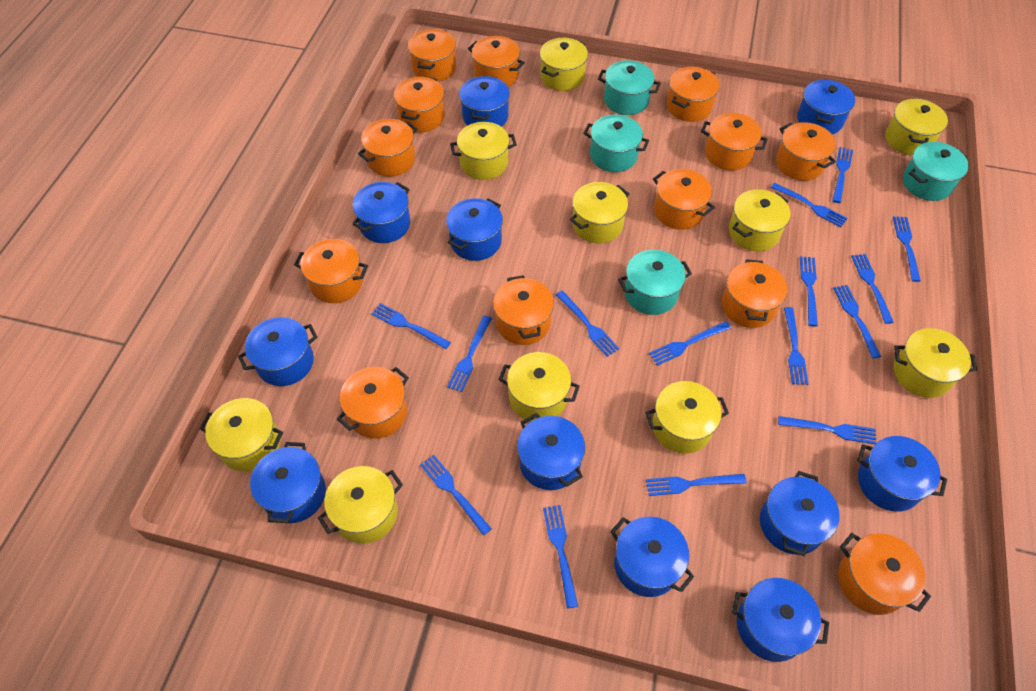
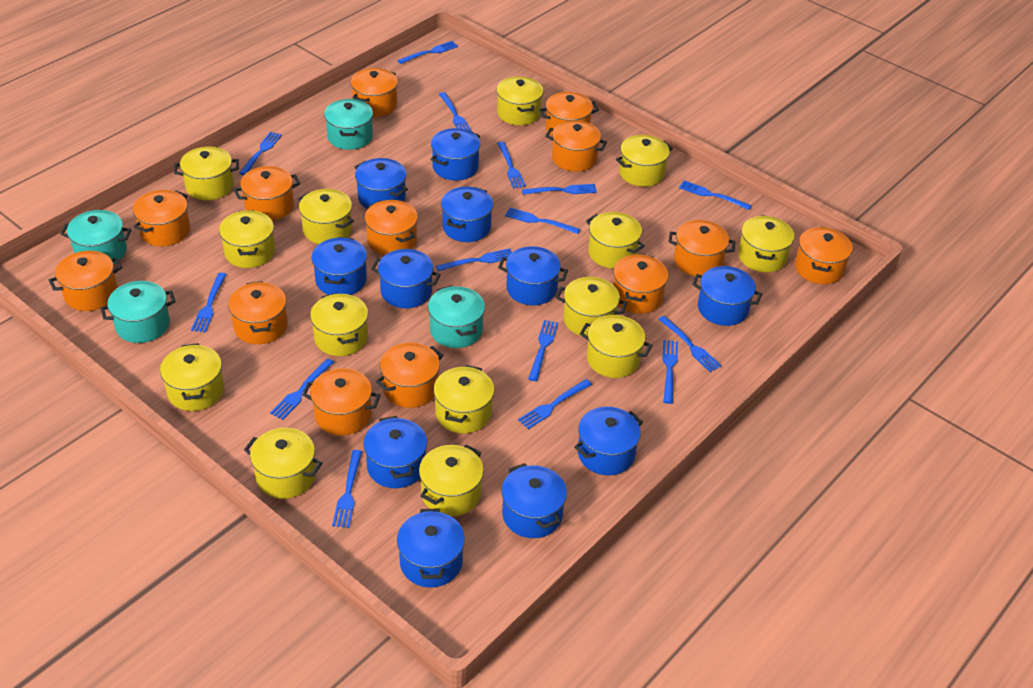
yellow pot: [200,398,283,472] [318,466,403,544] [450,122,517,180] [498,352,580,422] [540,38,588,91] [570,182,629,243] [646,381,729,454] [729,189,791,251] [885,98,948,155] [894,328,977,398] = 10 -> [160,343,224,411] [174,147,239,200] [219,210,275,268] [244,428,323,499] [298,189,354,244] [310,293,368,356] [419,444,484,517] [433,365,494,433] [496,76,543,125] [556,277,627,336] [580,315,653,378] [586,212,645,269] [616,135,673,187] [738,215,794,272] = 14

